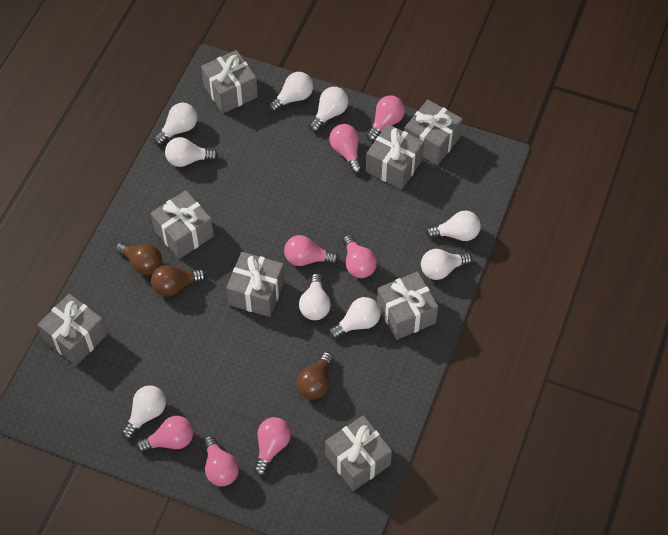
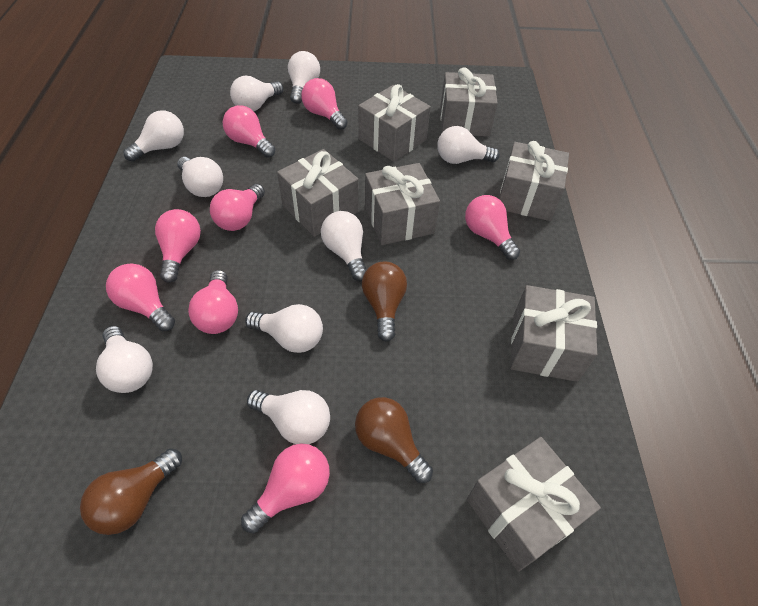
grey gift: [38,294,107,366] [151,190,214,259] [201,50,258,113] [226,252,285,317] [325,415,392,491] [366,124,424,190] [377,271,438,340] [405,100,462,165] = 8 -> [277,149,359,237] [358,84,431,162] [365,163,440,245] [440,67,498,137] [467,437,601,572] [499,141,569,221] [510,285,597,382] = 7
pink light bulb: [136,416,193,452] [203,435,239,486] [254,417,291,476] [284,235,339,266] [329,124,362,173] [343,235,377,278] [366,96,405,141] = 7 -> [106,263,175,331] [155,209,201,283] [188,270,238,334] [210,184,265,231] [223,105,275,158] [241,444,330,533] [301,78,348,130] [465,195,520,260] = 8

